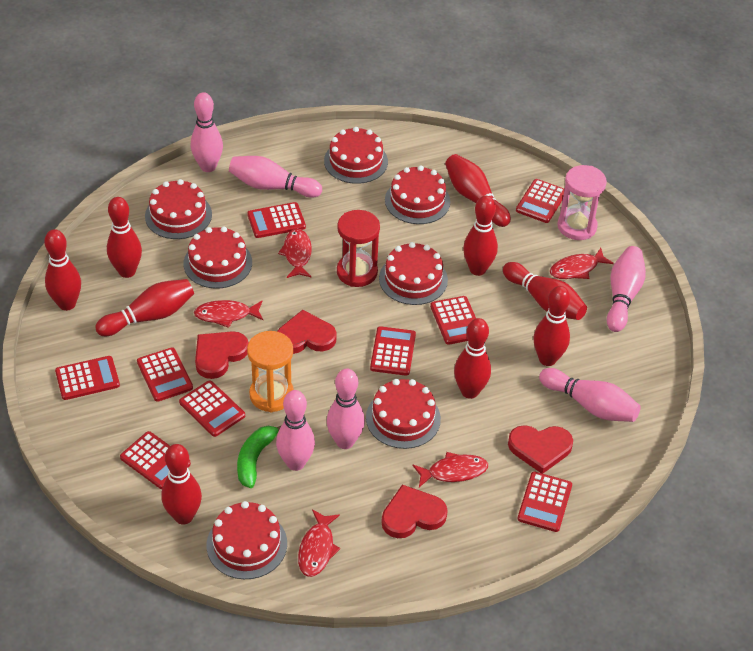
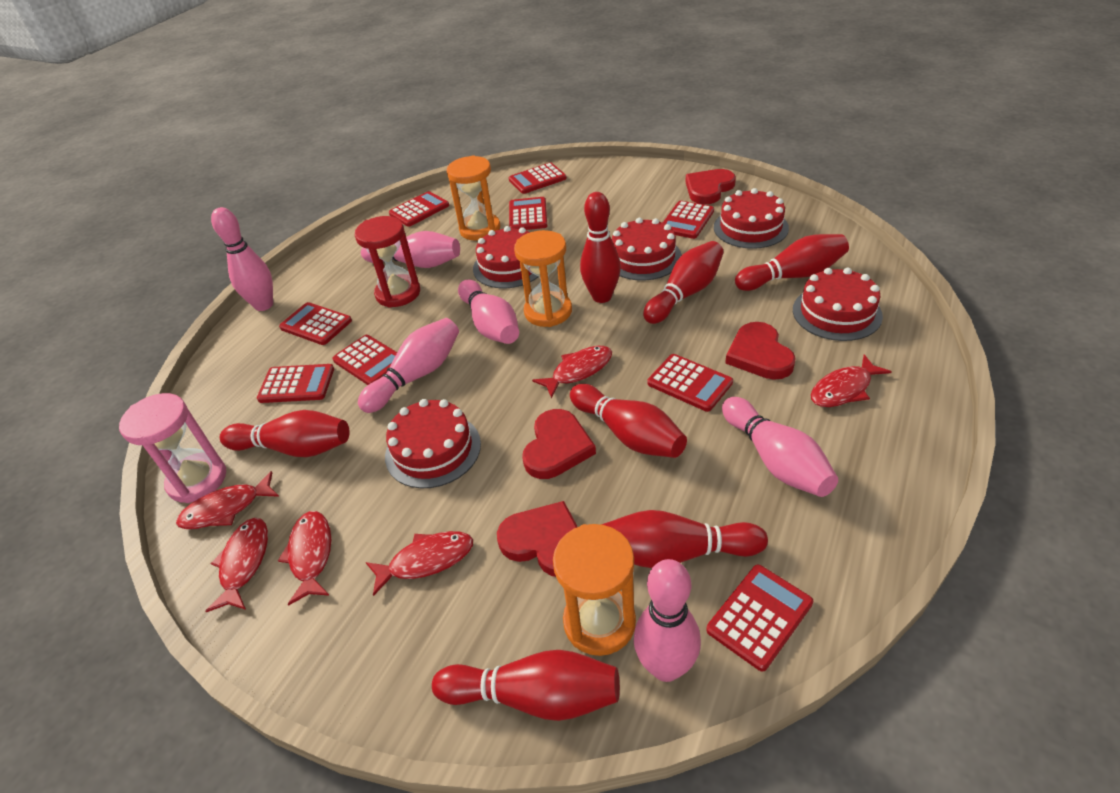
green banana: [237,425,282,488] = 1 -> none = 0
orange hourglass: [247,331,294,412] = 1 -> [446,155,500,241] [514,230,572,327] [553,524,636,656] = 3
red bowling pin: [44,229,81,311] [95,279,194,336] [107,197,142,278] [162,444,202,525] [445,154,511,227] [454,318,491,399] [463,196,498,276] [503,262,587,320] [534,286,570,366] = 9 -> [220,410,350,457] [432,650,620,721] [570,384,687,458] [580,192,621,303] [601,510,768,568] [643,241,724,324] [735,234,849,291] = 7
red cake: [145,179,212,239] [183,227,252,289] [207,501,287,579] [324,127,388,184] [366,379,441,449] [379,242,448,305] [385,166,450,224] = 7 -> [385,399,481,489] [473,226,538,288] [612,218,682,281] [714,188,789,249] [793,268,883,341] = 5
red fish: [194,300,263,328] [278,229,312,278] [298,509,340,577] [412,452,488,487] [550,248,614,279] = 5 -> [176,471,279,529] [205,518,268,612] [278,511,331,605] [366,531,473,596] [532,346,612,398] [811,354,892,407] = 6

